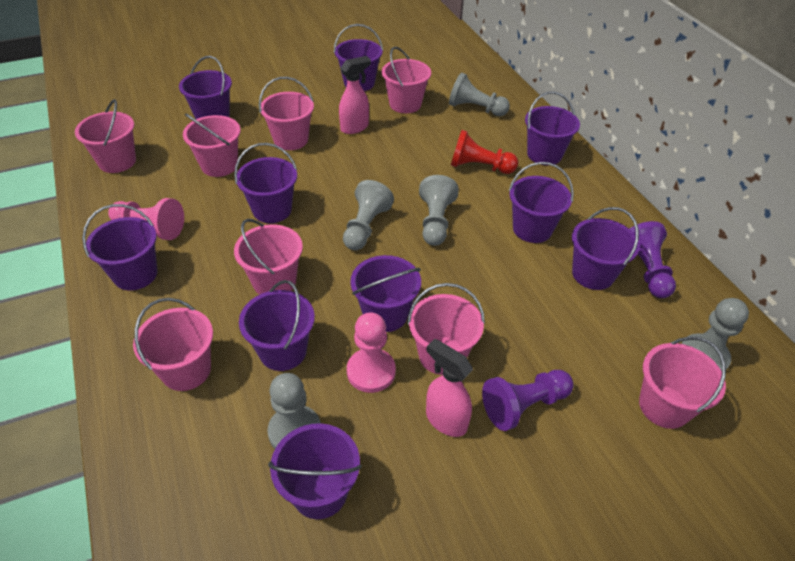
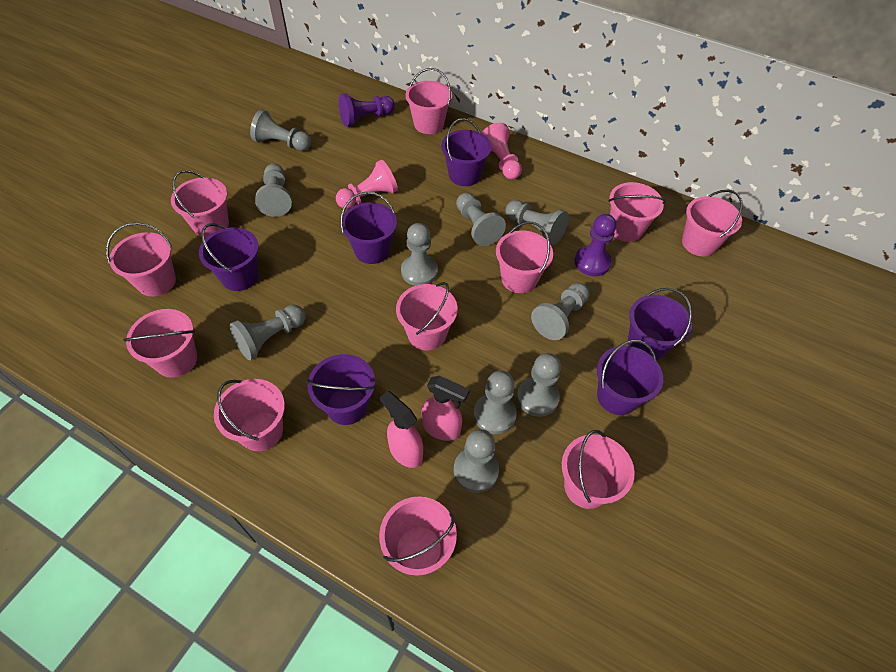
grey pawn: [268,373,321,449] [343,180,394,250] [419,175,459,246] [449,73,510,116] [682,298,749,371] = 5 -> [230,305,305,360] [250,109,311,151] [255,164,292,217] [401,223,438,286] [454,429,499,493] [456,193,506,246] [474,371,517,434] [505,200,569,245] [517,353,561,417] [531,283,590,340] = 10
pink bucket: [75,99,136,173] [133,298,213,391] [183,113,241,177] [234,219,303,295] [259,77,314,150] [382,47,431,113] [407,283,485,375] [639,336,726,429] = 8 -> [106,222,176,297] [123,309,197,378] [171,170,229,238] [214,379,285,451] [379,496,457,576] [396,282,458,350] [405,68,452,134] [496,222,553,293] [562,430,635,509] [609,182,666,242] [682,190,743,256] = 11
purple bucket: [82,204,157,290] [179,56,232,119] [234,143,297,223] [239,280,315,371] [268,423,362,519] [334,24,383,91] [350,255,421,332] [509,162,574,243] [525,91,580,165] [572,207,640,290] = 10 -> [199,223,259,291] [306,354,376,425] [340,192,397,264] [441,118,492,186] [597,340,663,415] [628,288,692,360] = 6
red pawn: [451,130,518,174] = 1 -> none = 0

